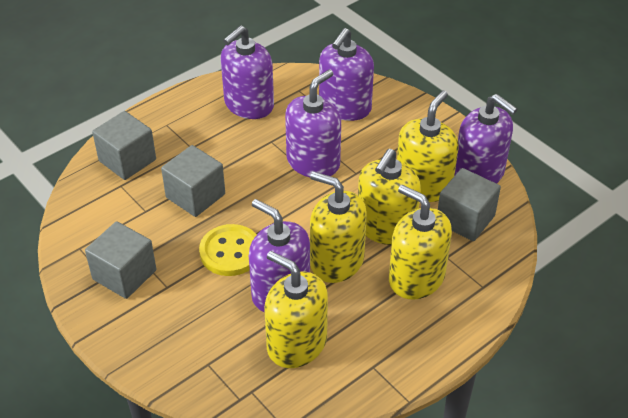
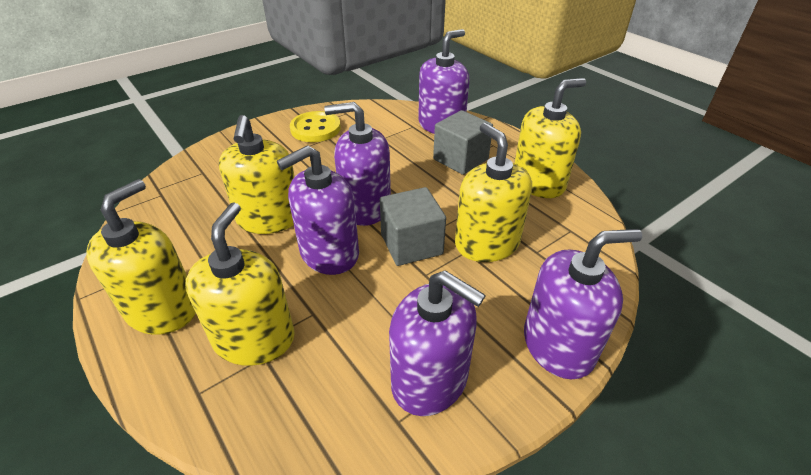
grey cube: [85,221,156,299] [92,111,156,180] [161,145,225,217] [438,168,501,241] = 4 -> [380,187,446,266] [433,110,493,175] = 2

